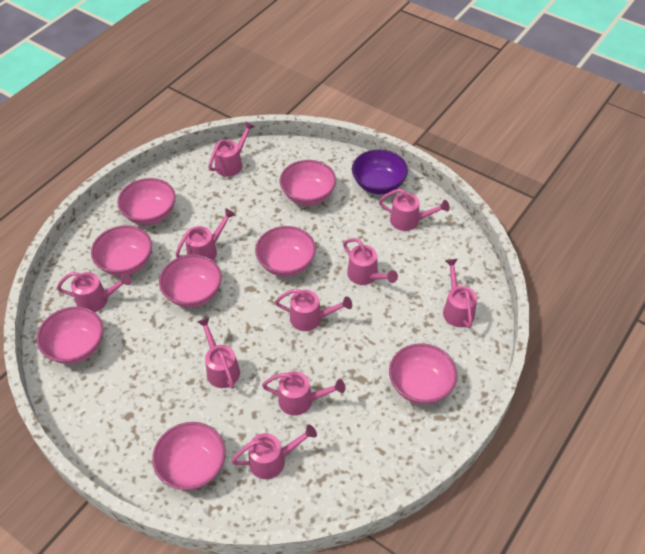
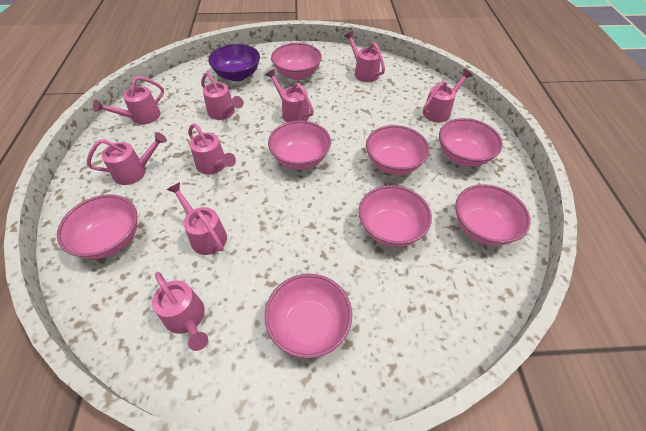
pink watering can: [57,272,132,312] [175,208,235,261] [197,317,240,389] [208,121,255,177] [231,424,317,479] [262,371,345,415] [275,289,352,331] [343,238,398,285] [379,189,450,231] [443,259,477,328] = 10 -> [87,132,167,185] [93,76,164,124] [152,272,208,351] [167,182,227,255] [188,124,236,175] [201,72,243,120] [265,69,314,122] [344,31,385,82] [423,69,473,122] = 9

